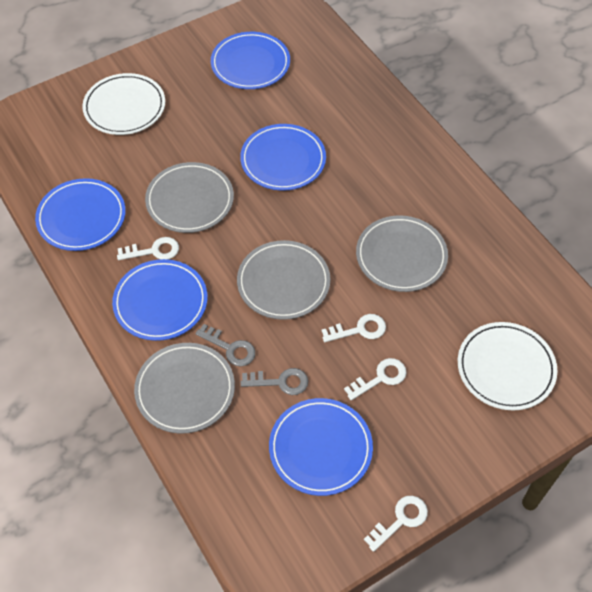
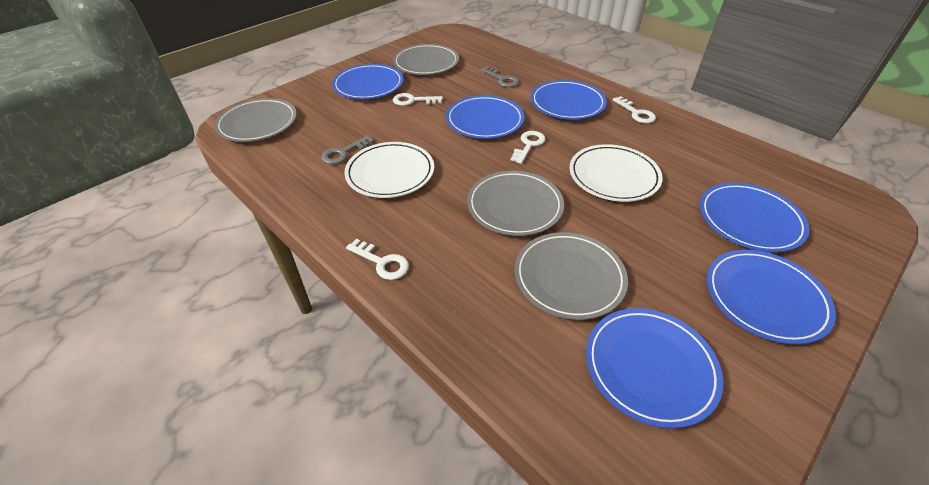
blue plate: [35,178,126,251] [112,259,207,341] [211,32,290,89] [240,124,326,191] [269,398,373,496] = 5 -> [332,64,404,99] [446,95,524,139] [531,80,607,120] [586,308,723,428] [700,183,809,252] [707,250,836,344] = 6

